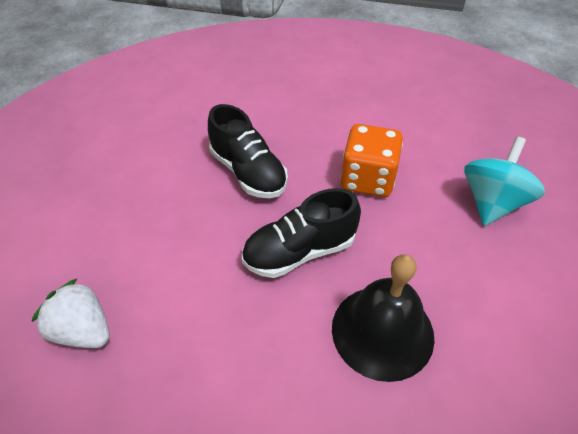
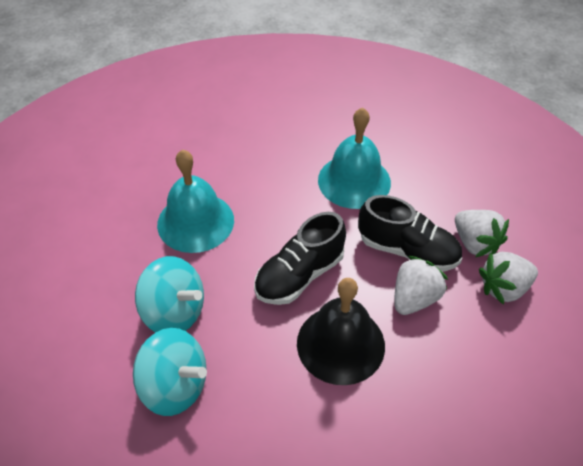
orange dice: [340,124,403,197] = 1 -> none = 0
turquoise bell: none = 0 -> [157,149,234,253] [318,107,391,209] = 2
turquoise spinning top: [464,137,545,226] = 1 -> [133,328,207,416] [135,256,204,333] = 2
white strawberry: [31,278,110,348] = 1 -> [394,256,448,315] [455,210,509,257] [479,252,538,305] = 3

